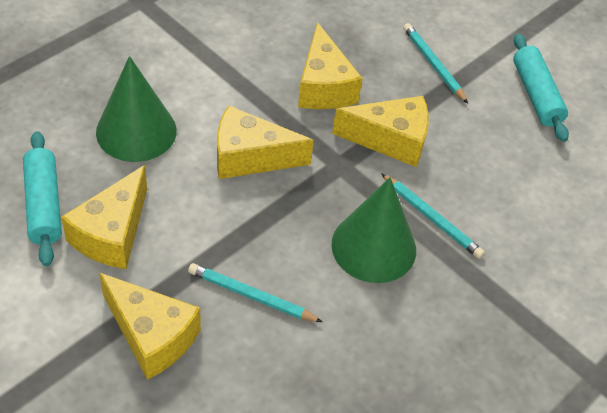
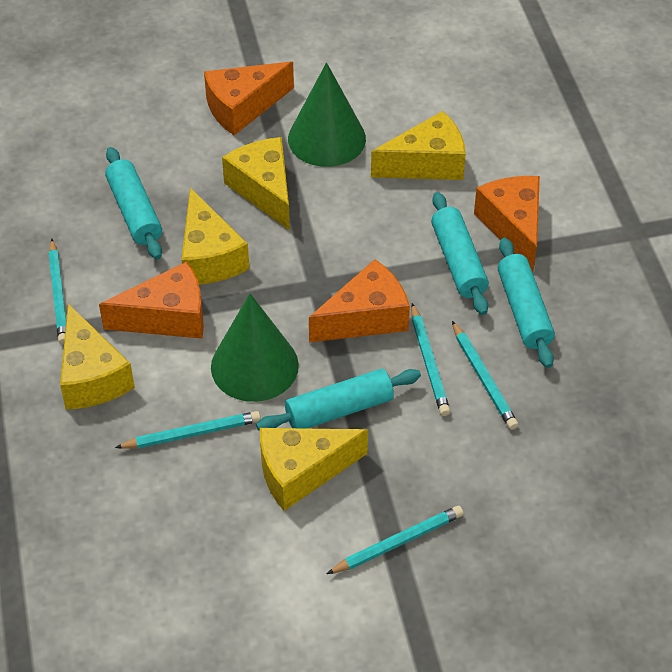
orange cheese: none = 0 -> [99,262,204,339] [204,62,294,135] [309,259,410,342] [474,176,540,272] = 4
turquoise pencil: [188,263,322,322] [381,173,485,259] [403,23,468,104] = 3 -> [48,239,66,344] [115,411,261,449] [327,506,464,574] [411,303,450,416] [452,321,518,430] = 5
turquoise rolling pin: [23,131,62,266] [513,34,569,142] = 2 -> [105,147,162,259] [256,369,421,431] [431,192,489,315] [498,238,555,368] = 4

